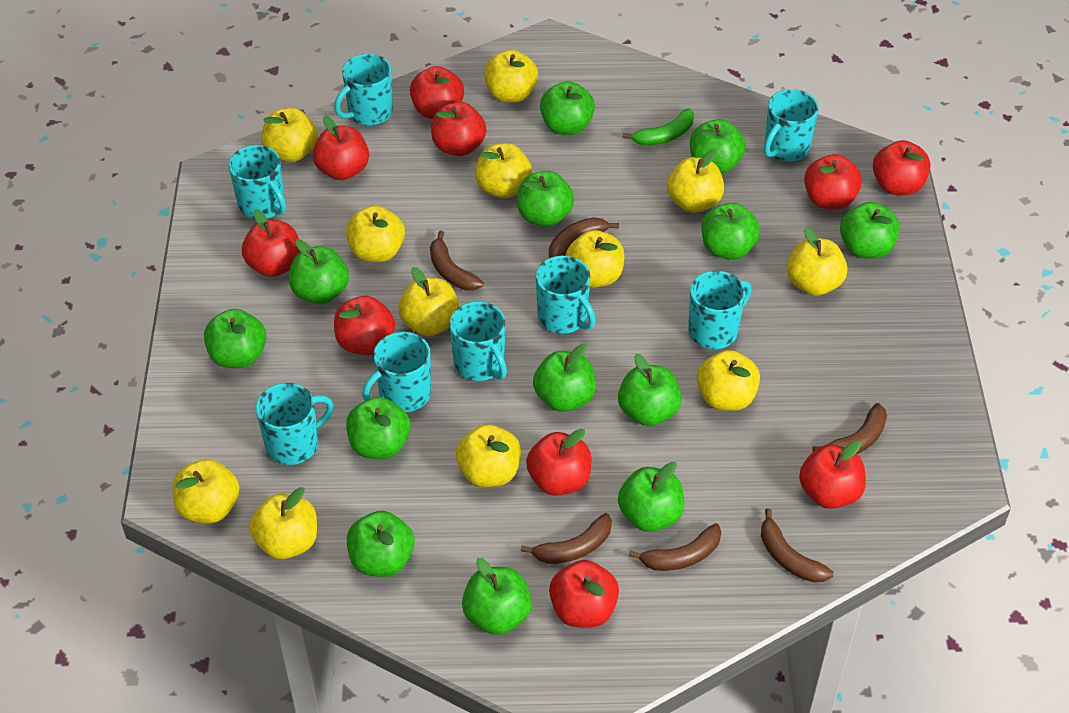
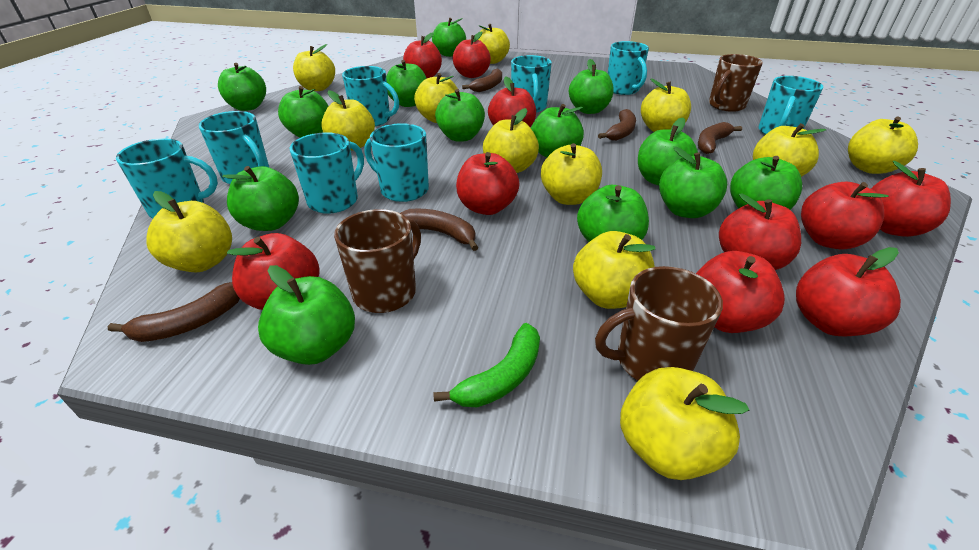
brown banana: [430,231,484,291] [521,513,612,564] [549,217,619,258] [629,523,721,571] [761,508,833,583] [812,403,887,454] = 6 -> [108,282,240,342] [400,209,478,251] [462,69,502,92] [598,109,636,141] [698,122,742,154] = 5
brown mug: none = 0 -> [334,209,421,313] [595,266,723,381] [709,54,763,112] = 3

